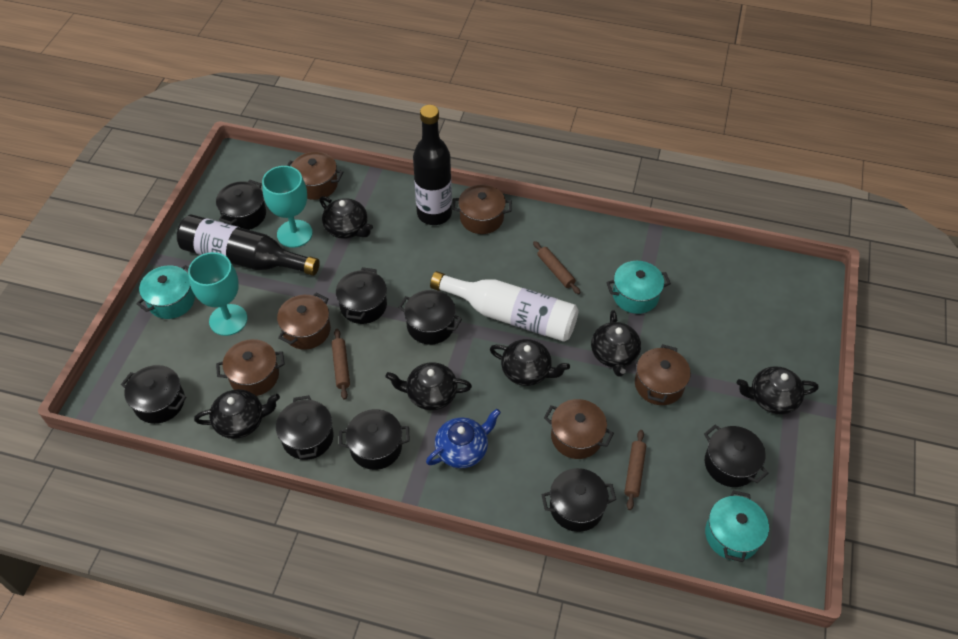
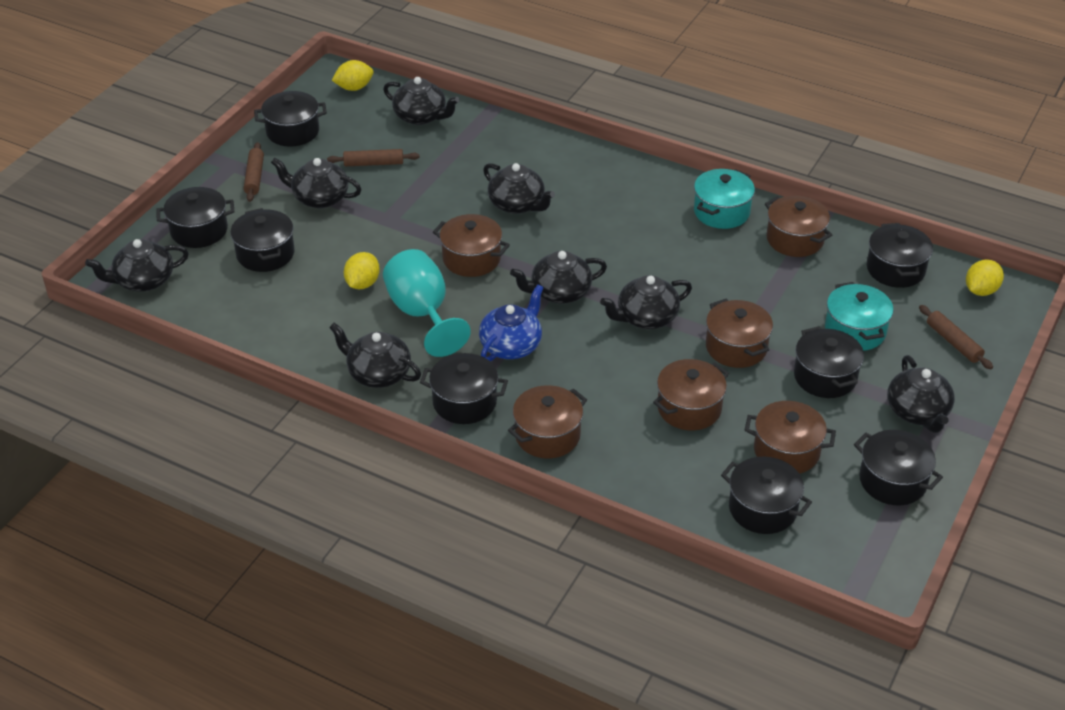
black bottle: [177,215,320,276] [413,105,452,225] = 2 -> none = 0
black teapot: [194,389,280,439] [320,196,373,239] [386,362,472,410] [490,339,570,386] [591,310,641,377] [736,366,819,415] = 6 -> [85,239,189,292] [271,157,362,208] [329,323,421,388] [383,77,459,125] [483,163,555,214] [510,251,607,304] [600,275,692,329] [887,355,955,433] = 8
turquoise goblet: [188,252,247,336] [262,166,313,248] = 2 -> [383,249,471,357] = 1
turquoise pot: [136,265,195,319] [606,261,671,314] [705,490,769,562] = 3 -> [694,169,755,229] [825,282,894,351] = 2
white bottle: [430,271,578,342] = 1 -> none = 0
yellow lemon: none = 0 -> [332,60,373,91] [344,252,380,289] [966,260,1004,296] = 3

